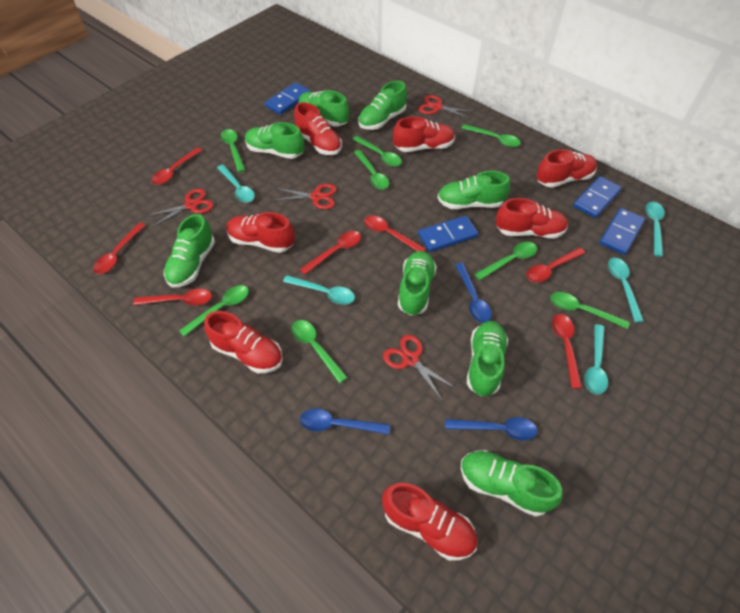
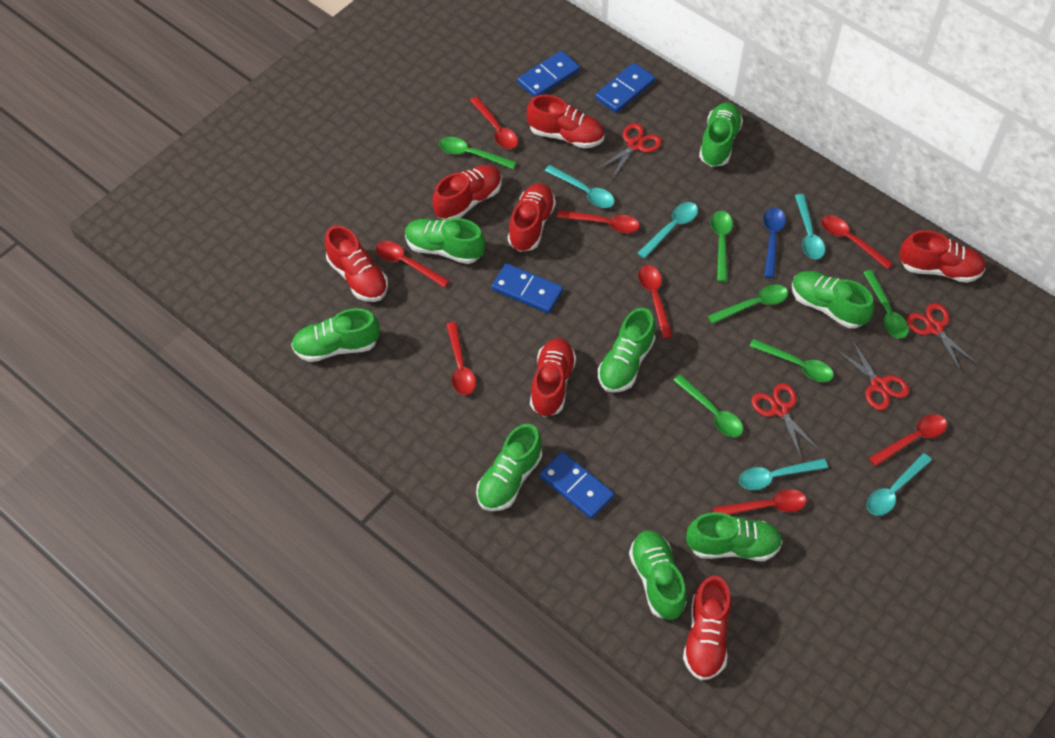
blue spoon: [300,409,390,435] [445,417,538,441] [455,263,492,323] = 3 -> [763,207,786,278] = 1
green spoon: [179,285,249,337] [220,129,245,172] [292,320,348,383] [352,136,402,167] [354,150,389,190] [462,124,521,147] [474,242,537,280] [550,292,630,329] = 8 -> [439,137,516,169] [673,375,743,437] [708,284,788,324] [710,211,733,282] [750,339,834,382] [863,270,909,339] = 6
red spoon: [93,223,146,274] [133,288,212,306] [151,147,202,185] [300,231,361,275] [364,216,426,252] [526,247,585,282] [552,314,582,389] = 7 -> [376,241,450,288] [446,322,476,395] [470,97,518,149] [557,210,639,233] [638,265,673,339] [713,489,806,515] [821,215,893,269] [869,414,947,466] = 8

